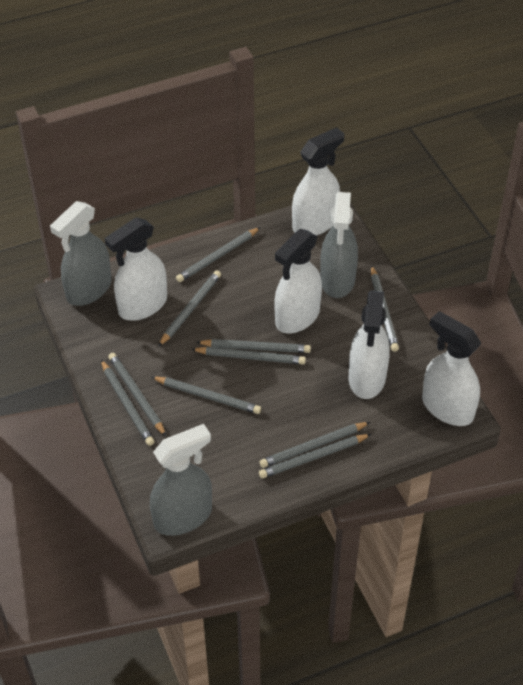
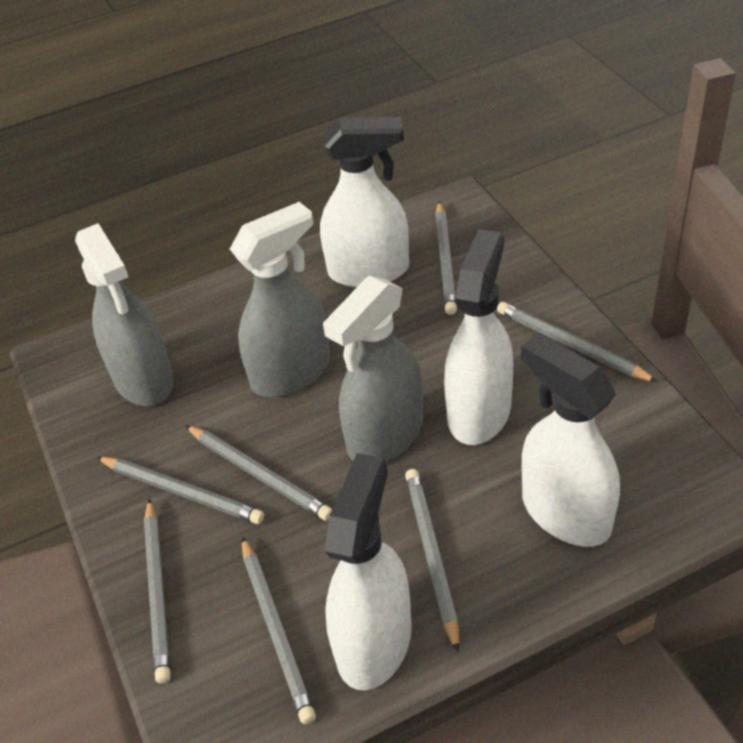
grey pencil: [101,360,154,446] [108,353,166,436] [152,376,261,414] [158,270,221,347] [176,227,261,282] [191,347,306,365] [196,339,311,353] [259,422,370,468] [259,434,371,479] [371,265,399,352] = 10 -> [96,457,264,524] [144,498,171,684] [185,425,332,521] [242,536,316,724] [405,469,459,653] [435,201,457,315] [497,302,658,382] = 7
white spray bottle: [105,217,167,321] [274,229,322,334] [292,127,344,236] [348,290,389,399] [422,311,481,426] = 5 -> [320,117,409,287] [324,453,412,690] [444,229,513,445] [521,333,620,547] = 4

